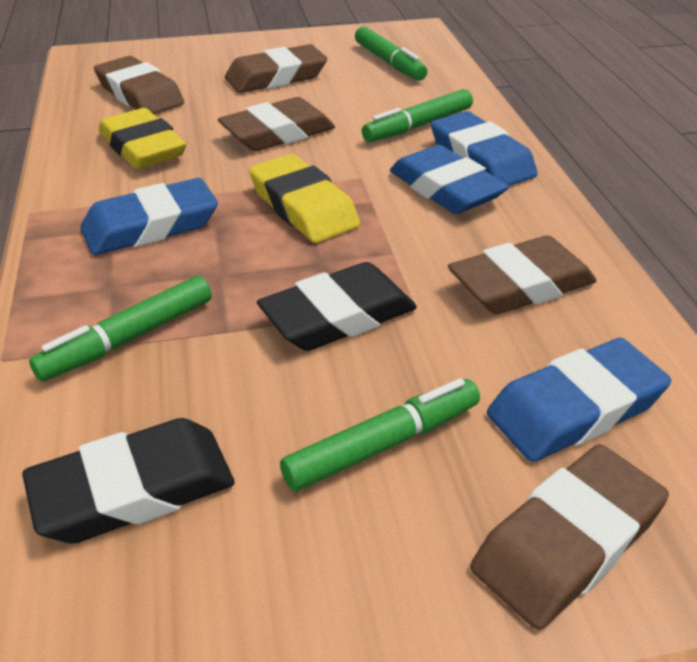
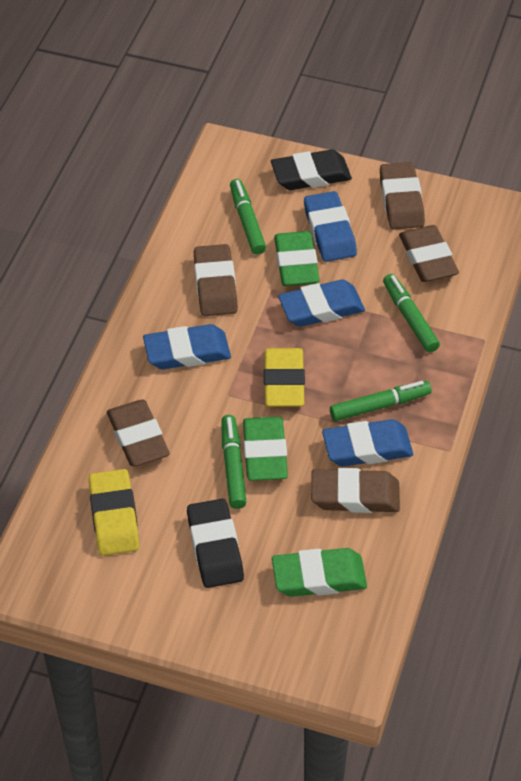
green eraser: none = 0 -> [243,417,288,481] [272,548,367,597] [274,231,320,286] = 3

